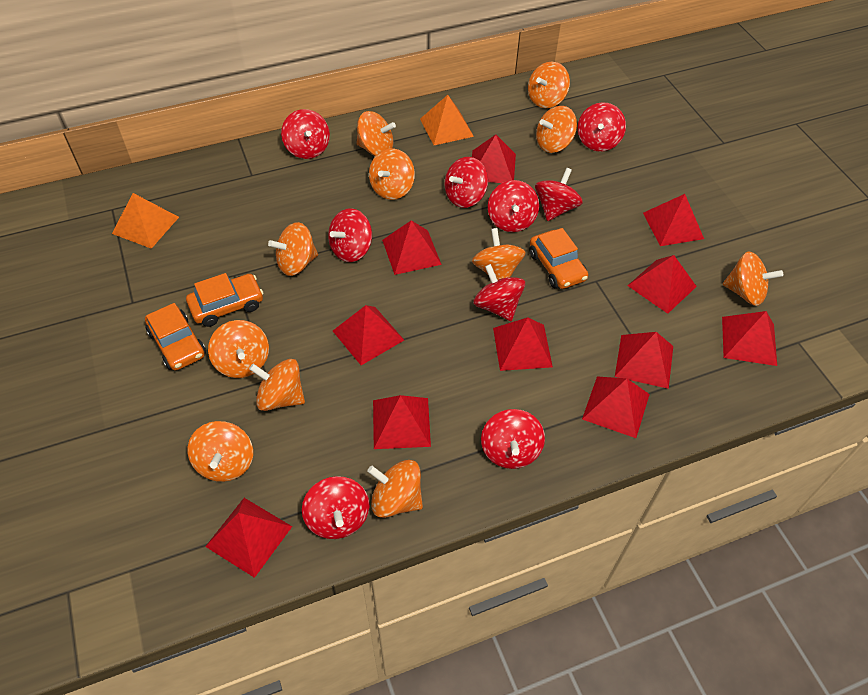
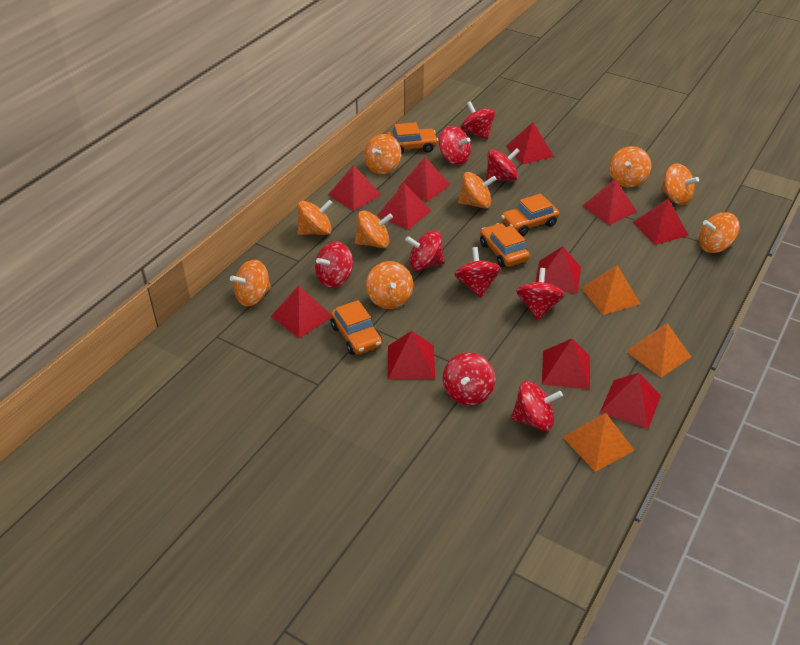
orange car: [145,303,206,371] [186,273,263,327] [529,228,588,289] = 3 -> [331,300,382,355] [387,122,438,154] [480,223,530,267] [501,193,560,236] = 4
orange pyramid: [112,193,179,249] [420,95,474,145] = 2 -> [563,413,635,472] [581,265,641,315] [625,323,691,378] = 3
orange spinning top: [188,421,253,482] [208,320,269,378] [249,359,305,411] [268,222,318,276] [356,111,396,156] [367,460,423,518] [369,149,415,200] [472,228,526,280] [528,62,570,108] [536,106,577,153] [723,252,783,306] = 11 -> [230,260,271,306] [297,200,333,235] [355,211,393,248] [364,134,401,174] [366,261,413,309] [458,172,497,208] [609,146,651,187] [661,163,699,205] [699,212,740,253] = 9

